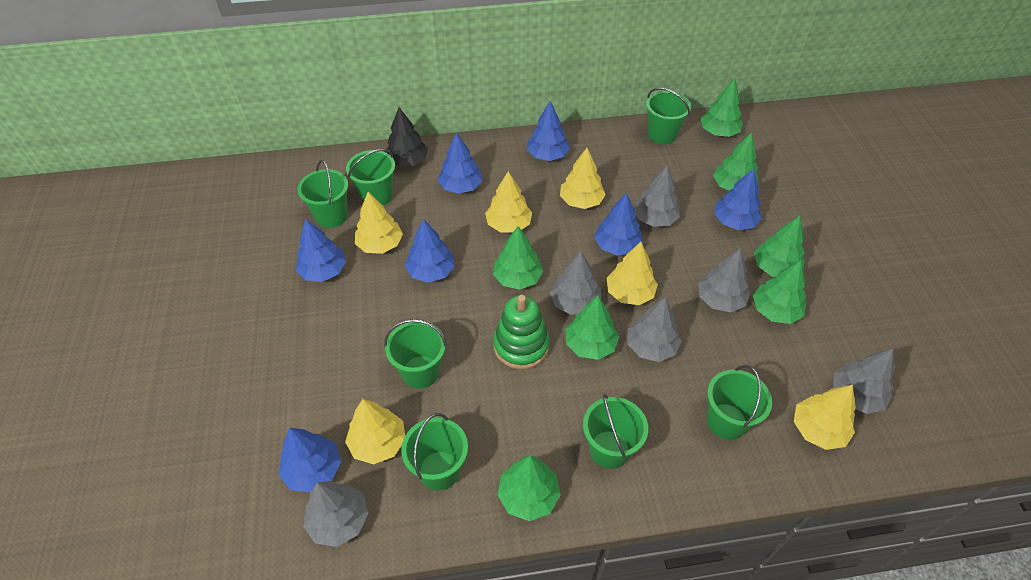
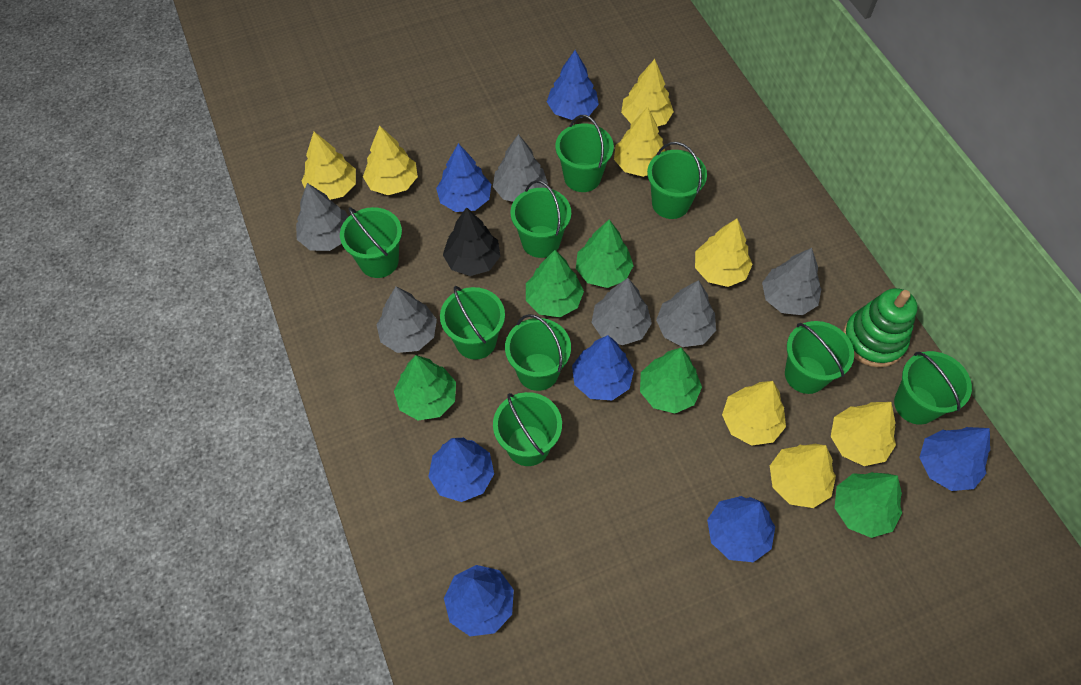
green bucket: [297,160,348,228] [346,149,395,206] [384,319,447,389] [401,413,468,491] [583,394,648,469] [646,88,691,144] [707,365,772,440] = 7 -> [340,207,402,278] [440,286,505,360] [493,392,562,466] [505,314,571,391] [511,180,571,258] [555,115,614,192] [647,142,707,219] [785,321,854,394] [894,351,972,425] = 9
green tree: [493,226,543,290] [497,456,561,521] [565,295,619,360] [700,78,743,137] [713,132,759,191] [753,260,806,324] [754,216,805,277] = 7 -> [394,355,456,420] [526,250,584,317] [576,219,634,288] [640,348,702,413] [834,472,902,538] = 5
yellow tree: [345,399,405,464] [355,192,403,254] [485,171,532,233] [560,148,606,209] [607,242,658,305] [794,385,856,450] = 6 -> [301,132,356,200] [363,126,418,195] [614,107,665,177] [621,59,674,127] [695,219,753,287] [722,381,786,446] [770,444,836,508] [831,402,896,466] = 8

